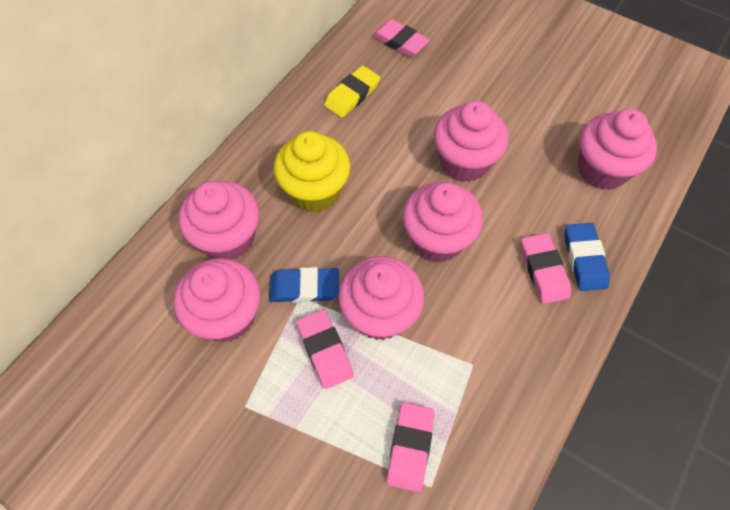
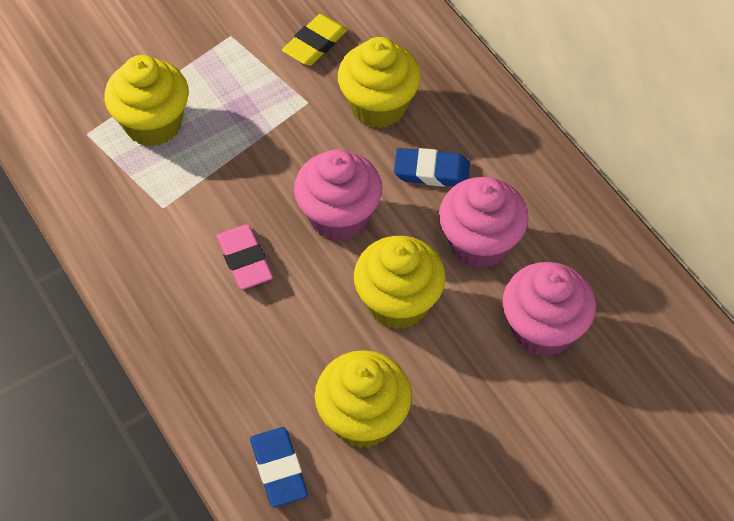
pink cupcake: [174,258,260,342] [179,181,259,260] [338,256,424,340] [403,182,483,262] [434,101,509,182] [578,109,657,190] = 6 -> [294,149,382,241] [439,177,529,269] [503,262,596,357] = 3
pink eraser: [296,309,354,389] [372,19,430,57] [386,402,435,492] [521,233,571,304] = 4 -> [217,225,273,290] = 1
yellow cupcake: [274,131,350,212] = 1 -> [104,55,189,147] [315,350,412,448] [338,37,421,128] [354,236,446,329] = 4

